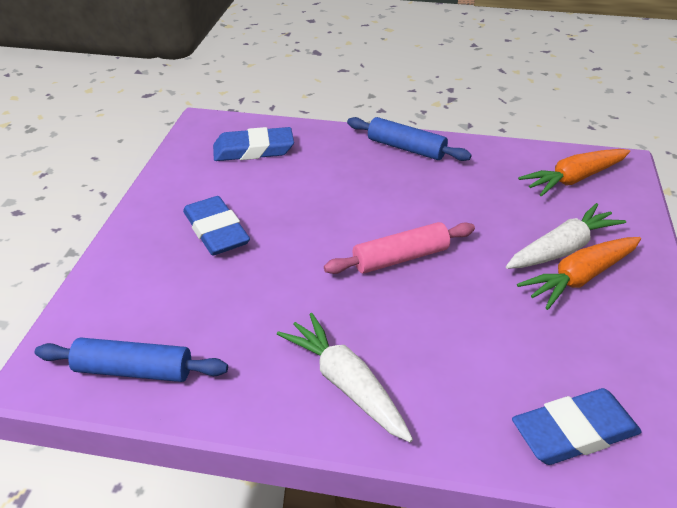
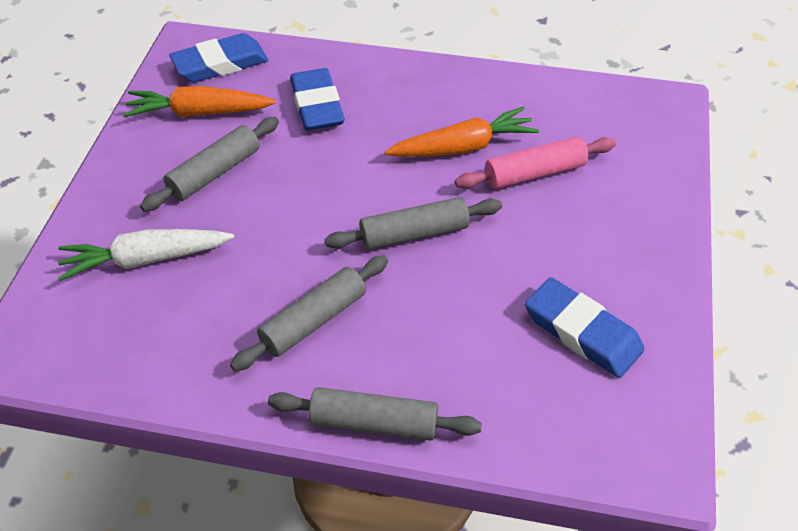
blue rolling pin: [35,337,228,382] [347,117,472,161] = 2 -> none = 0
grey rolling pin: none = 0 -> [140,117,279,212] [230,256,388,371] [268,387,482,441] [324,197,502,250] = 4
white carrot: [277,313,413,442] [506,203,626,269] = 2 -> [58,229,234,281] = 1

